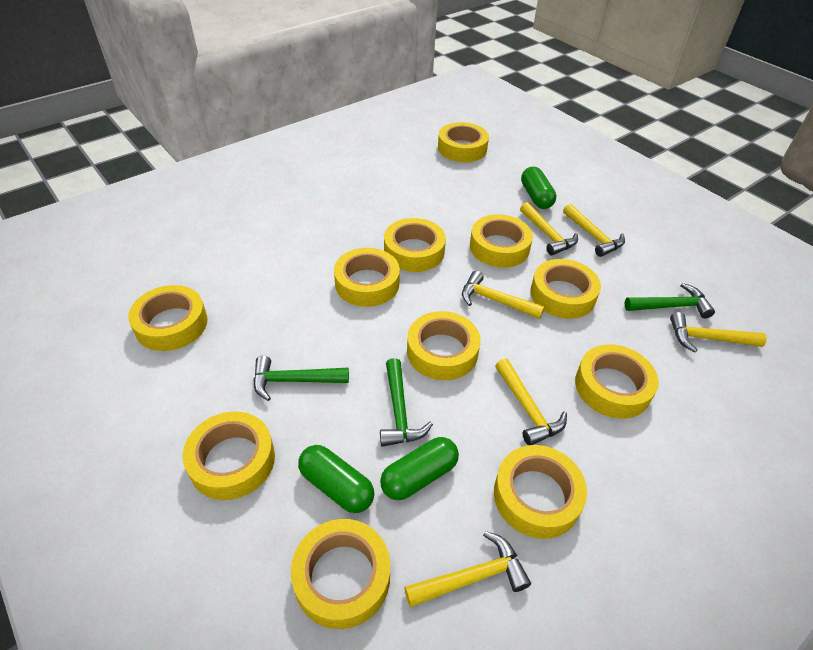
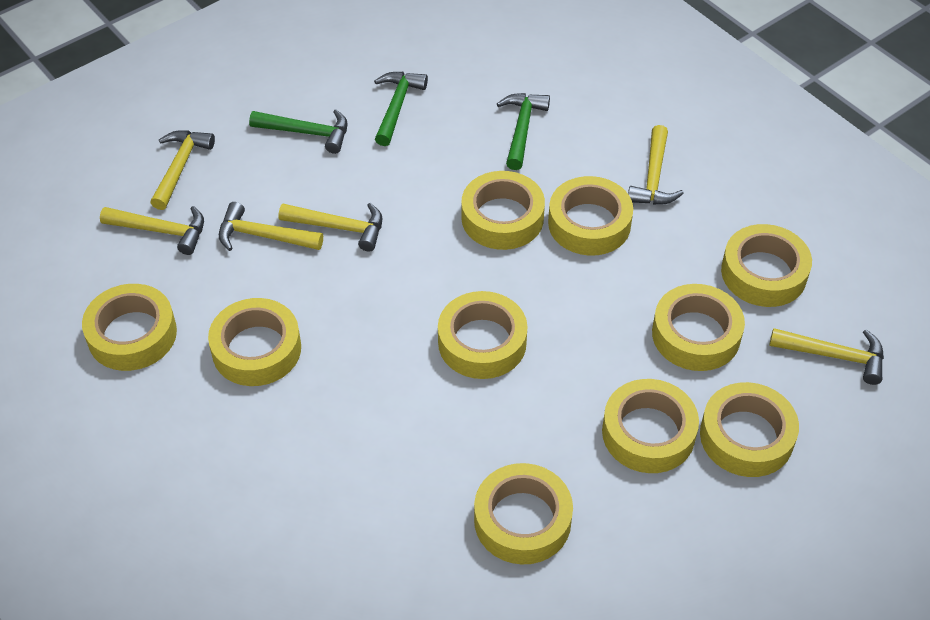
green capsule: [298,445,374,513] [380,437,459,500] [521,167,556,209] = 3 -> none = 0
yellow tape: [128,285,208,351] [183,411,275,500] [291,519,390,629] [334,248,400,307] [384,218,446,272] [407,311,481,380] [438,122,489,162] [470,214,533,268] [494,445,587,539] [530,259,601,319] [575,344,659,419] = 11 -> [82,284,177,371] [208,298,301,386] [438,291,528,379] [461,171,545,250] [474,463,573,564] [548,176,633,256] [602,379,699,473] [652,284,745,371] [700,382,799,477] [721,224,812,307] = 10

